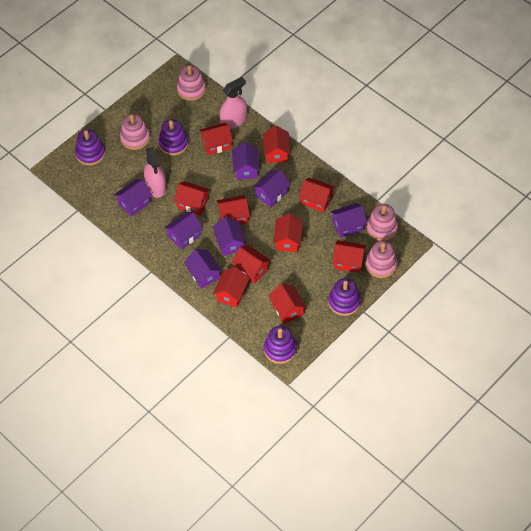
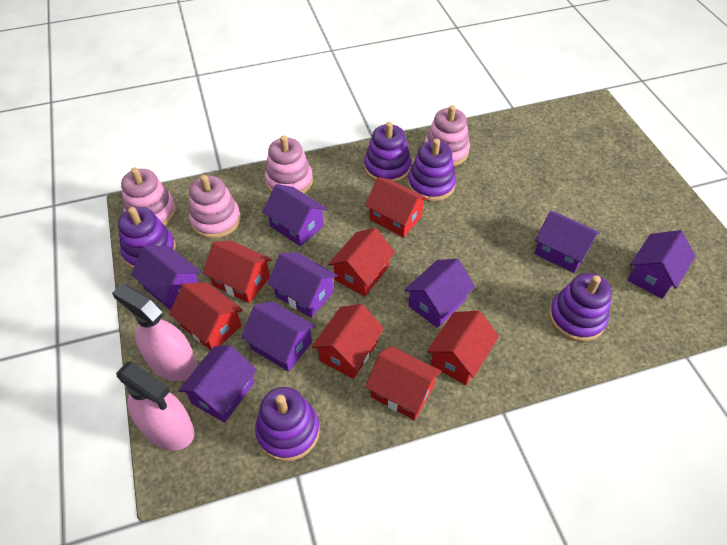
purple house: [114,179,152,216] [164,212,203,250] [184,249,222,289] [213,216,246,256] [232,142,260,180] [252,170,291,207] [331,203,367,238] = 7 -> [131,245,201,311] [178,345,257,423] [241,301,316,372] [262,184,327,246] [267,252,338,318] [404,259,475,328] [534,211,600,273] [627,230,695,299] = 8
purple stacking toy: [75,129,105,166] [158,119,188,156] [264,326,297,364] [328,278,361,316] = 4 -> [118,207,176,269] [255,387,320,462] [364,122,411,183] [408,139,456,201] [549,273,612,342] = 5
red house: [174,181,210,215] [199,123,233,155] [213,267,249,307] [216,195,250,224] [231,245,271,284] [263,126,290,163] [268,283,307,324] [273,213,303,252] [299,178,335,212] [332,240,366,273] = 10 -> [169,282,243,350] [203,241,272,303] [312,304,384,379] [328,228,395,297] [365,177,428,237] [366,346,442,420] [427,311,499,385] = 7

